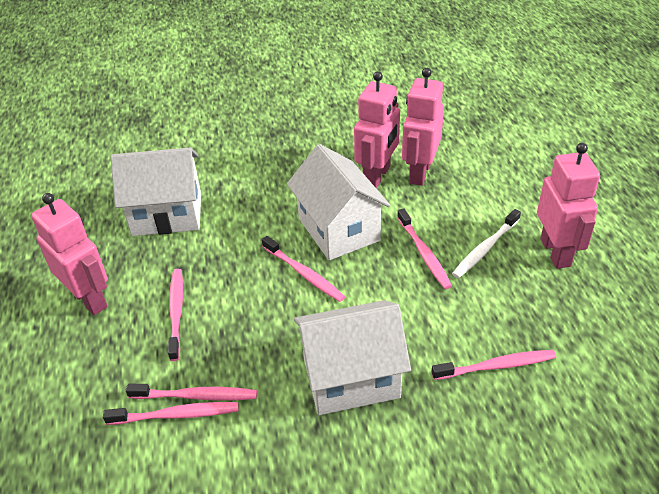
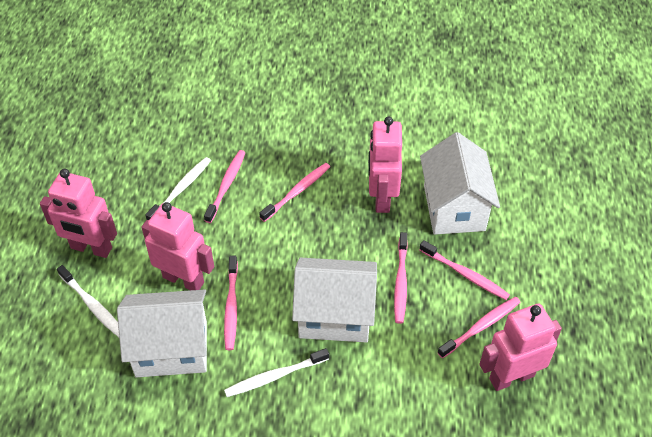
white toothbrush: [452,209,521,278] = 1 -> [57,265,119,337] [145,157,211,220] [224,348,329,397] = 3

